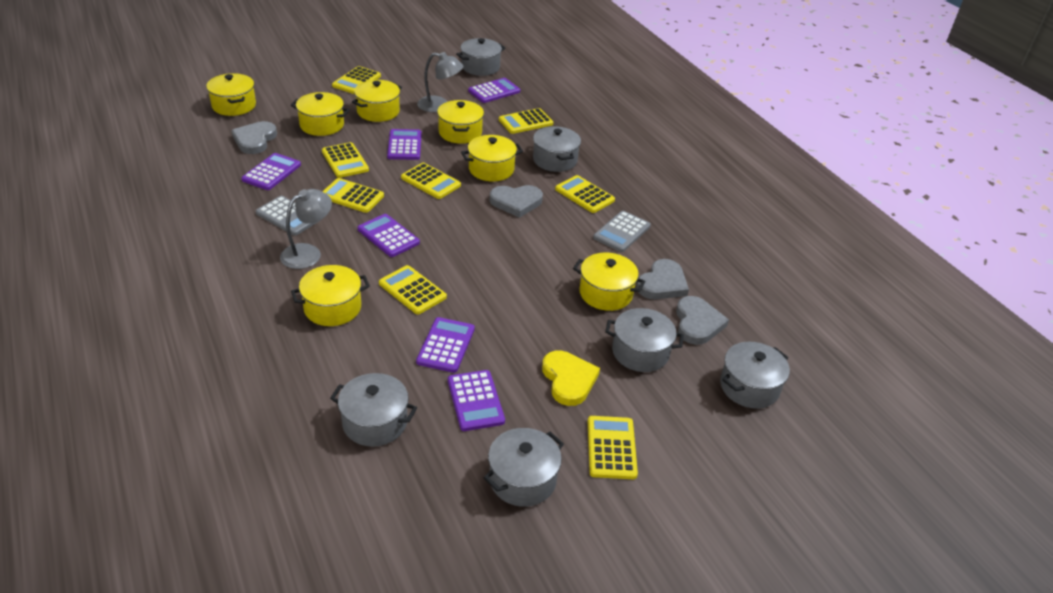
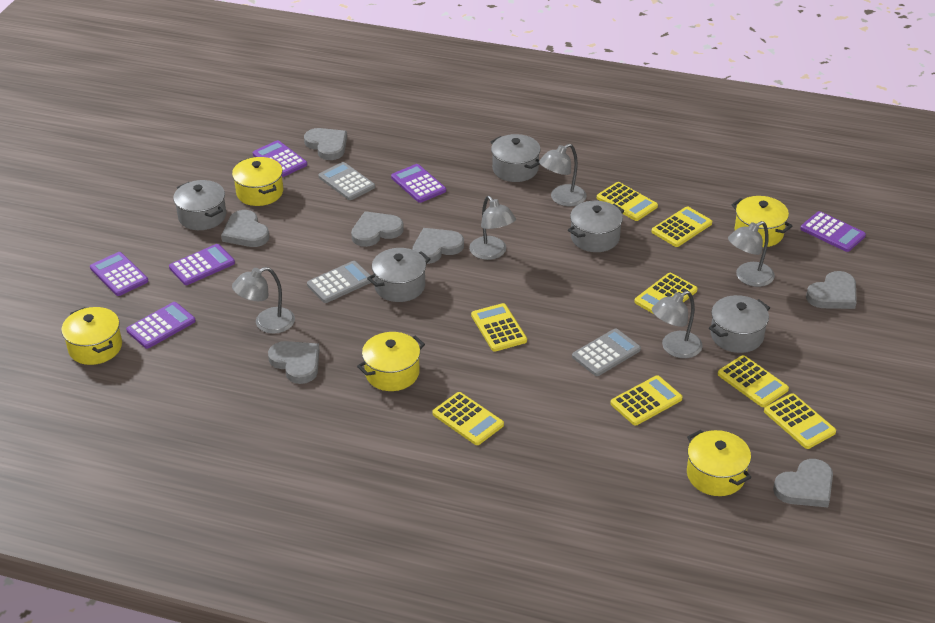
grey calculator: [256,196,319,236] [593,211,651,252] = 2 -> [307,261,373,303] [318,162,375,200] [572,329,641,376] = 3
grey heart: [231,121,277,154] [490,185,543,218] [636,259,689,299] [676,296,729,345] = 4 -> [221,210,270,247] [268,341,320,384] [304,128,347,160] [351,211,404,247] [412,228,464,264] [773,459,833,507] [806,271,857,309] = 7
grey lamp: [280,189,332,269] [417,52,464,112] = 2 -> [232,267,295,334] [469,196,516,260] [539,144,587,206] [652,291,703,358] [728,221,775,287] = 5
grey pot: [330,373,417,447] [456,38,506,76] [484,428,564,507] [533,126,581,172] [605,308,684,372] [720,342,790,409] = 6 -> [173,180,226,230] [367,248,431,302] [490,134,541,182] [568,201,624,252] [709,295,770,353] = 5
yellow heart: [542,351,600,406] = 1 -> none = 0
yellow pot: [206,73,256,116] [291,92,350,136] [291,265,370,326] [352,80,402,122] [437,100,484,144] [461,135,523,181] [573,253,646,311] = 7 -> [61,307,122,365] [232,157,283,206] [357,332,425,391] [687,430,751,496] [732,196,793,247] = 5

